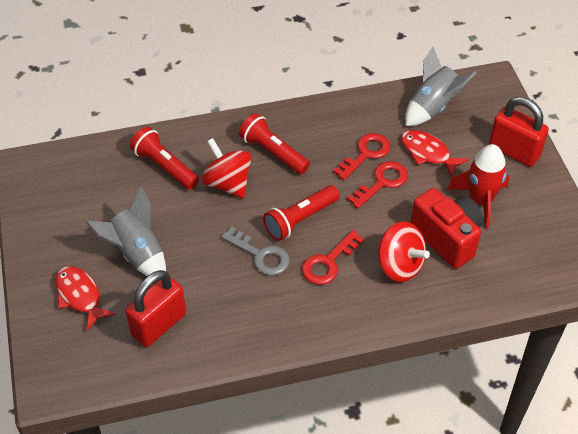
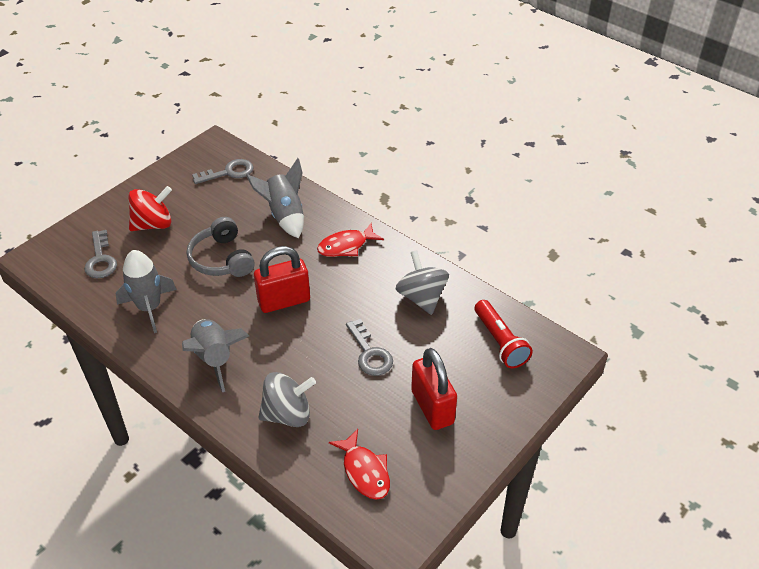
grey headphones: none = 0 -> [187,217,255,277] = 1
grey key: [221,227,290,276] = 1 -> [84,230,117,278] [192,159,254,184] [346,319,393,376] = 3
grey rocket: [86,187,166,276] [405,47,476,126] = 2 -> [116,250,177,333] [182,319,249,392] [246,158,304,238] = 3
grey spinning top: none = 0 -> [258,372,316,427] [396,250,449,315] = 2
red camera: [410,188,483,269] = 1 -> none = 0
red flashlight: [130,127,199,190] [239,113,310,174] [263,185,340,241] = 3 -> [475,300,533,368] = 1
red key: [302,230,364,285] [333,133,390,180] [347,161,408,209] = 3 -> none = 0
red rocket: [447,144,509,229] = 1 -> none = 0
red spinning top: [201,138,252,198] [377,221,430,282] = 2 -> [128,186,172,231] = 1

